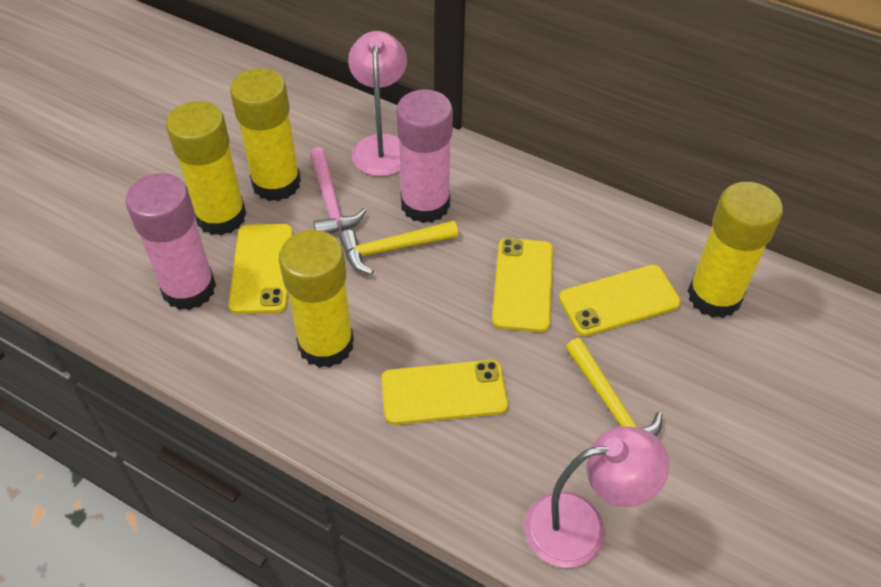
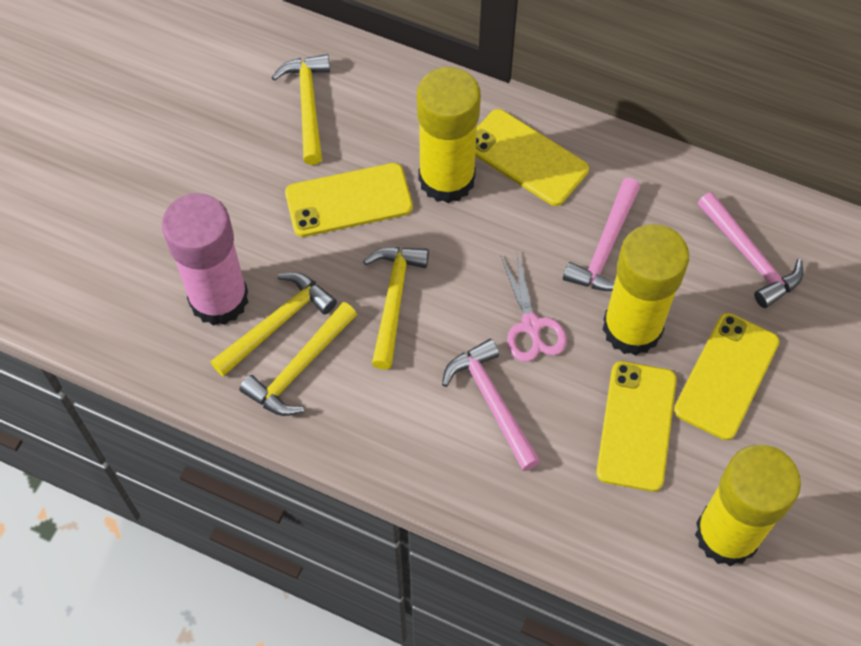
pink glue stick: [126,173,216,310] [396,89,453,223] = 2 -> [162,193,248,326] = 1
pink hammer: [310,147,366,234] = 1 -> [442,339,541,471] [563,178,640,291] [698,192,803,308] = 3
pink lamp: [348,31,407,176] [524,426,669,568] = 2 -> none = 0
pink scissors: none = 0 -> [501,253,567,362] = 1
yellow glue stick: [166,101,247,235] [230,68,301,201] [279,230,354,368] [687,182,783,318] = 4 -> [417,67,481,203] [602,224,689,355] [695,445,801,566] = 3
yellow hammer: [339,221,458,275] [566,338,662,436] = 2 -> [211,272,337,376] [239,302,357,416] [271,54,330,165] [363,247,429,370] = 4

